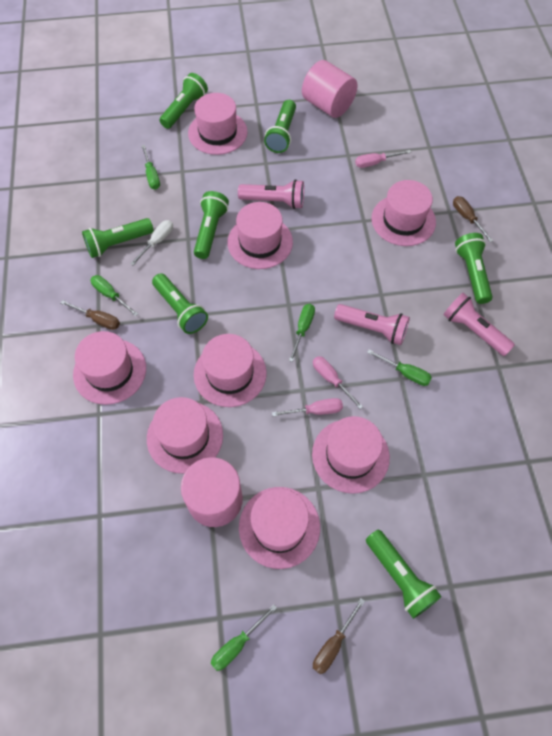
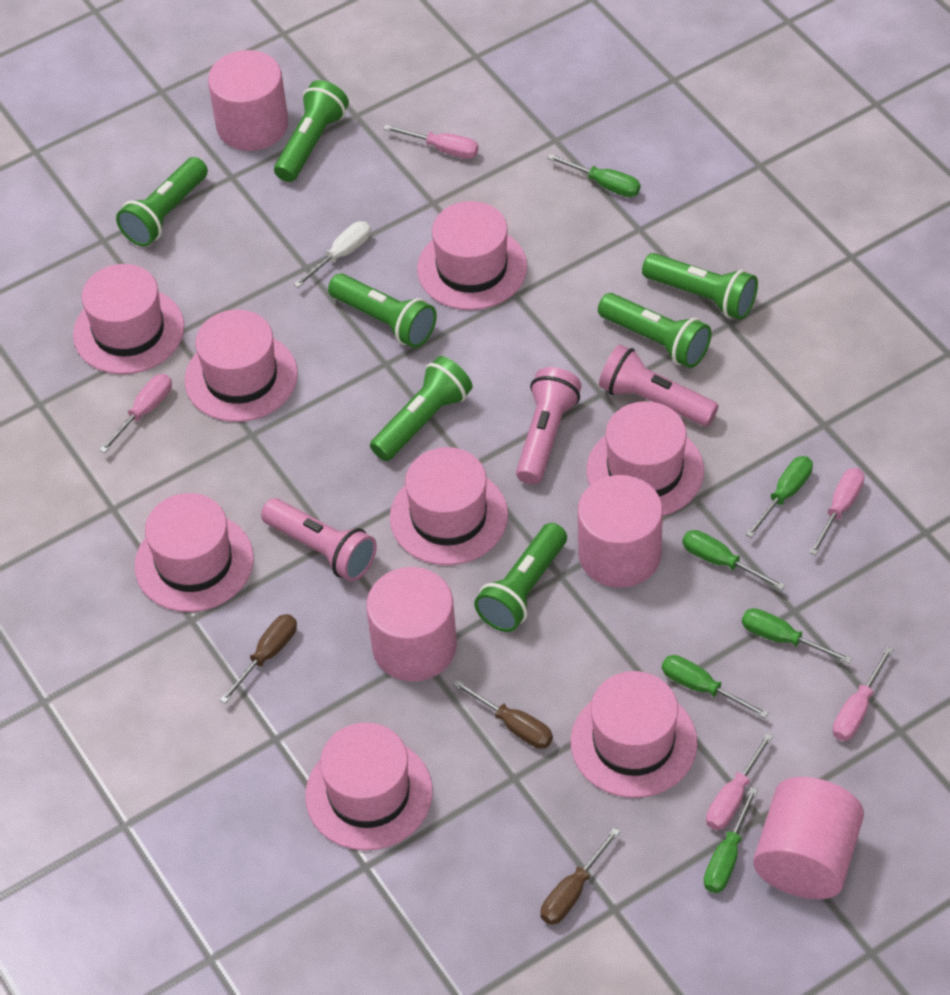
green screwdriver: [90,275,138,317] [141,145,160,190] [211,605,277,671] [289,304,315,362] [367,350,432,386] = 5 -> [547,154,640,197] [662,655,769,718] [682,530,785,590] [704,787,758,893] [742,608,852,664] [746,456,813,538] = 6
pink cylinder: [181,457,243,527] [302,60,358,118] = 2 -> [208,50,288,151] [366,567,457,682] [578,475,663,588] [753,777,864,899] = 4
pink screwdriver: [272,398,343,416] [313,356,363,409] [355,150,411,168] = 3 -> [100,374,172,453] [384,125,479,159] [706,733,773,830] [810,468,865,556] [833,646,894,741] = 5

